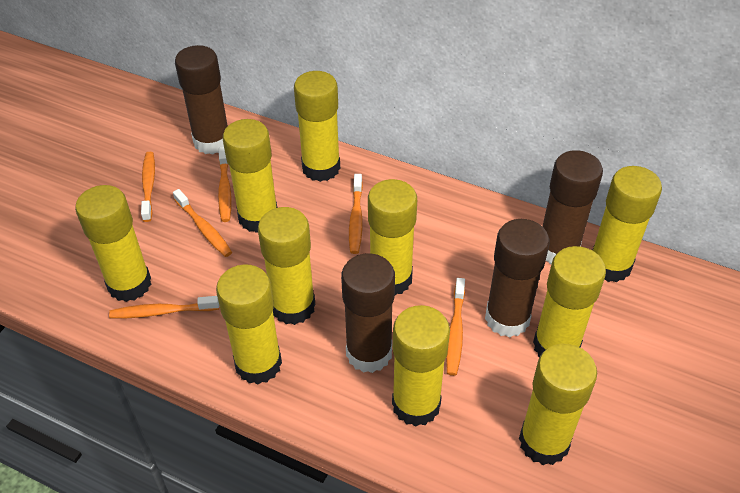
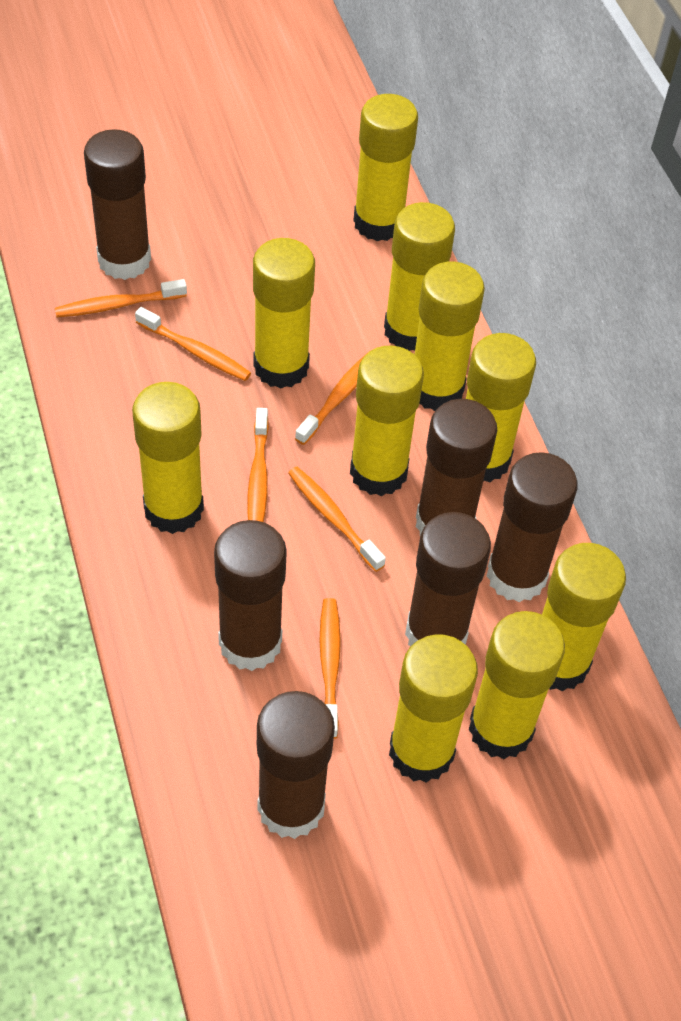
brown glue stick: [175,45,228,155] [341,253,395,373] [485,219,550,337] [542,150,603,264] = 4 -> [84,129,151,280] [214,520,287,671] [257,691,335,839] [405,512,491,646] [416,399,497,535] [487,452,578,602] = 6

